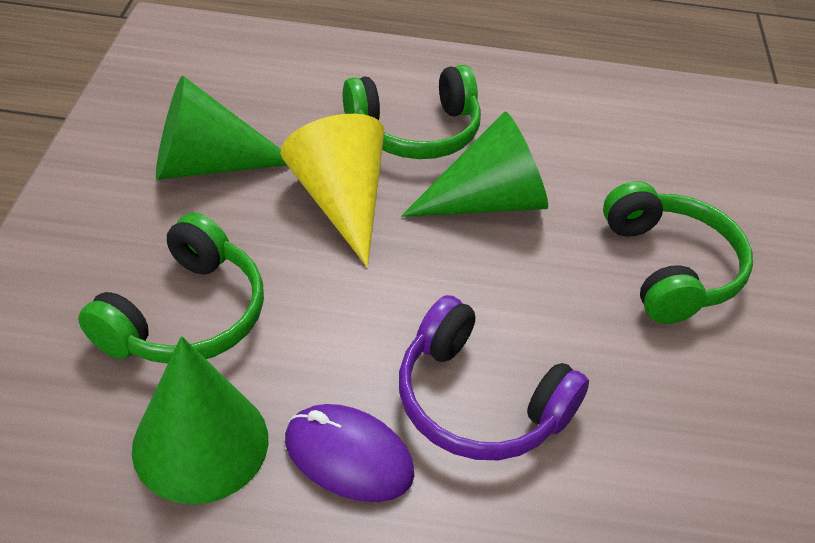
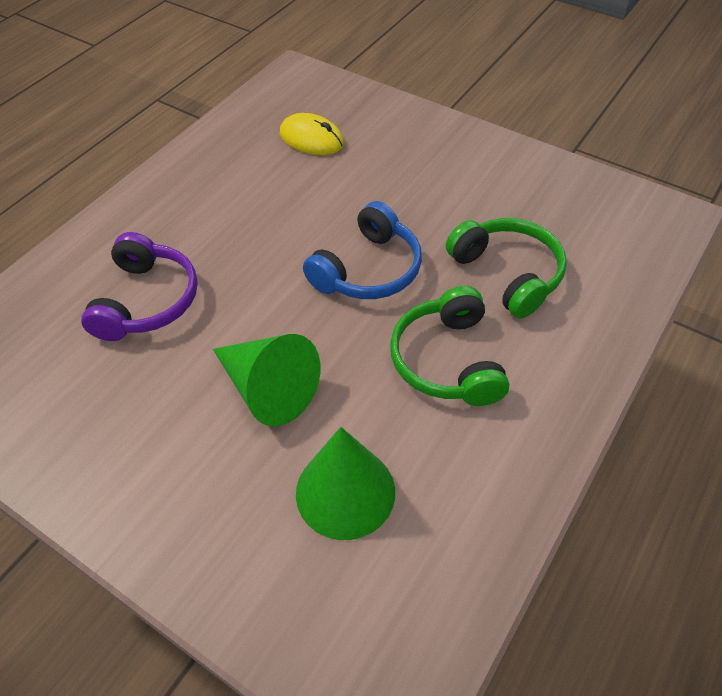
blue headphones: none = 0 -> [303,201,422,299] = 1
green cone: [132,336,269,504] [156,76,287,180] [401,111,548,217] = 3 -> [213,334,320,426] [296,427,395,540] = 2
green headphones: [78,212,264,364] [343,65,481,159] [603,181,753,324] = 3 -> [390,286,509,406] [446,218,567,318] = 2
purple mouse: [285,404,414,502] = 1 -> none = 0
yellow cone: [281,114,384,267] = 1 -> none = 0
yellow mouse: none = 0 -> [280,113,344,155] = 1

